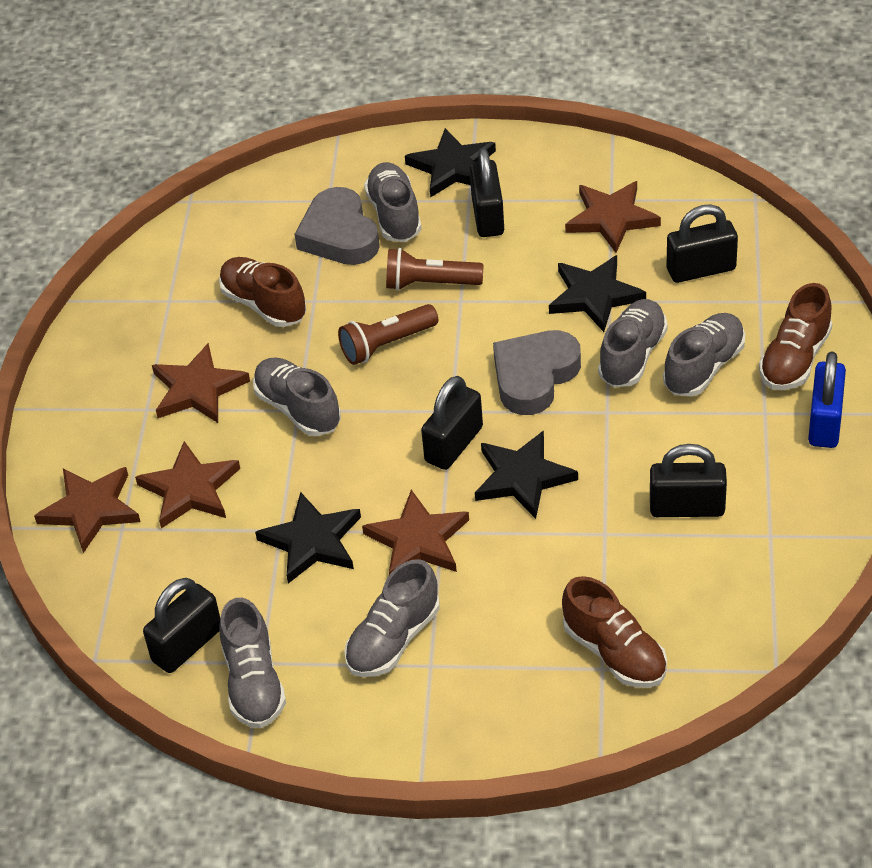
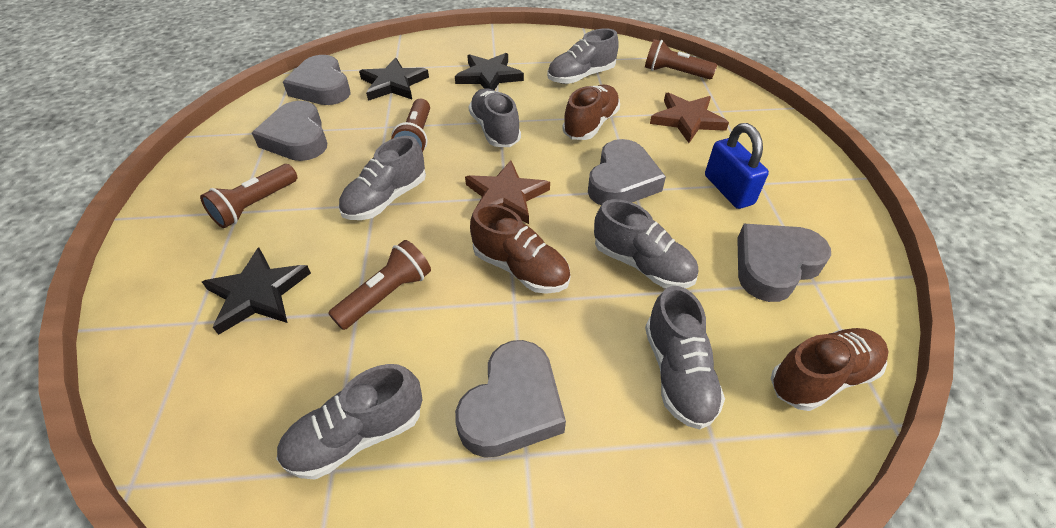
black padlock: [143,578,220,673] [421,376,483,470] [470,148,504,237] [650,444,727,517] [667,204,738,283] = 5 -> none = 0
black star: [255,492,361,584] [405,128,496,198] [475,430,578,519] [549,255,646,332] = 4 -> [202,247,311,335] [359,57,429,101] [455,53,524,90] = 3
brown flashlight: [338,304,438,365] [386,248,484,291] = 2 -> [200,164,297,228] [328,240,431,330] [391,99,430,152] [645,39,717,79] = 4
brown star: [34,467,141,553] [135,441,240,529] [152,343,250,423] [362,490,469,575] [565,181,661,253] = 5 -> [465,160,550,224] [650,92,729,143] = 2
grey heart: [294,187,380,265] [493,330,581,415] = 2 -> [252,101,327,161] [283,55,350,105] [455,340,566,458] [588,139,666,205] [737,224,831,302] = 5

